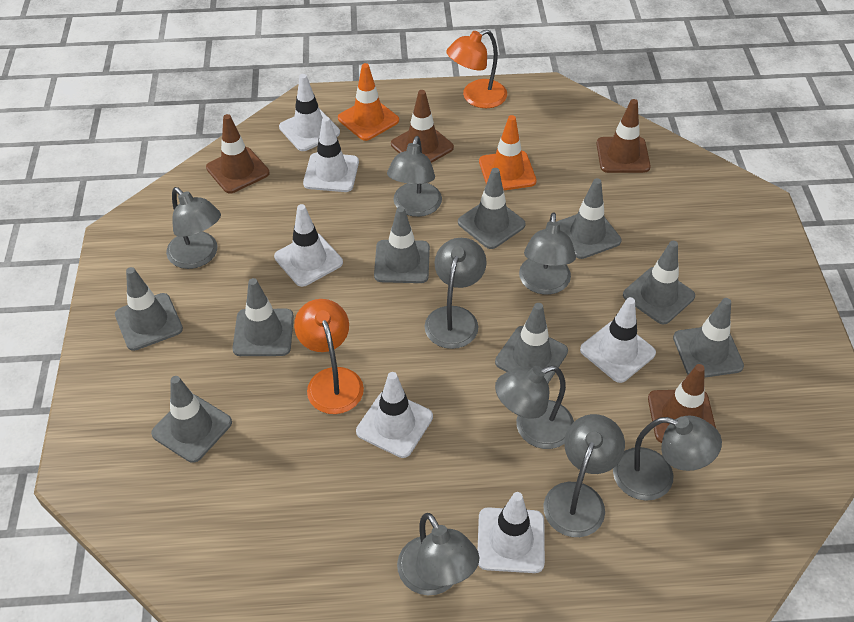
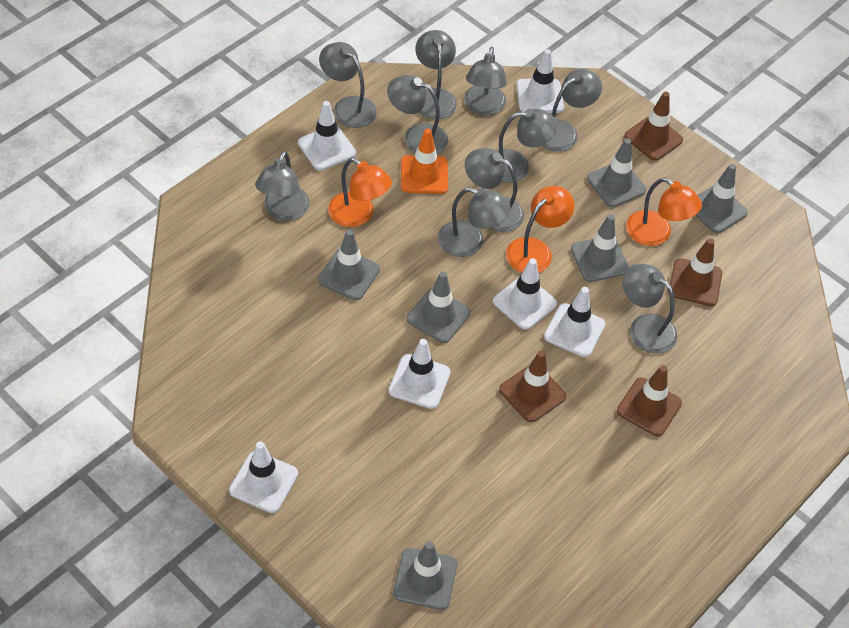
grey lamp: [166,187,221,269] [387,136,442,217] [397,513,479,595] [424,238,487,349] [495,366,574,449] [519,212,576,295] [543,414,625,537] [613,415,722,501] = 8 -> [255,151,310,221] [319,42,377,128] [387,75,448,154] [415,30,457,119] [438,188,511,257] [464,47,507,116] [465,148,524,232] [496,109,558,183] [541,69,602,152] [622,264,677,354] = 10
grey traffic cone: [115,267,183,351] [151,376,232,463] [232,278,294,356] [374,206,430,283] [458,168,526,249] [495,303,568,383] [557,178,621,259] [623,241,695,324] [673,298,744,378] = 9 -> [318,229,380,300] [393,541,457,610] [407,271,471,343] [571,214,629,282] [587,138,646,207] [695,164,748,233] = 6
orange lamp: [294,299,364,414] [446,30,507,108] = 2 -> [328,158,392,227] [506,186,575,273] [626,177,702,246] = 3
orange traffic cone: [338,63,399,141] [479,115,537,190] = 2 -> [401,128,448,194] = 1

